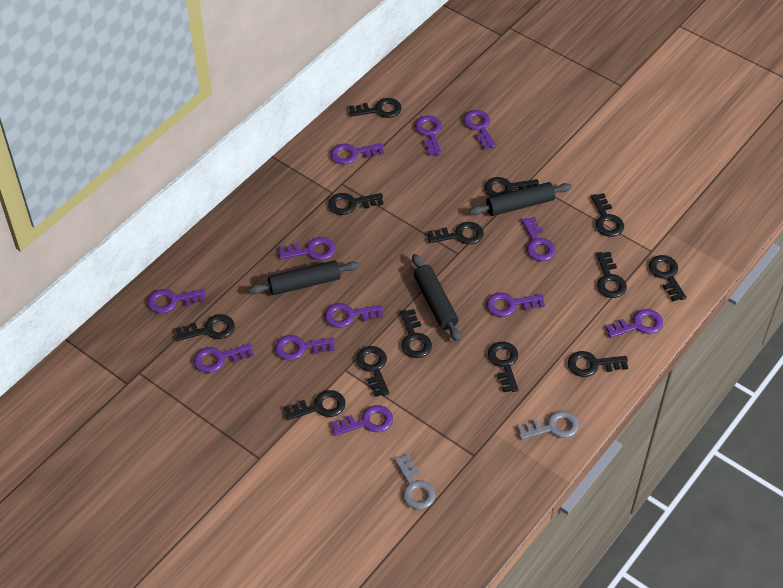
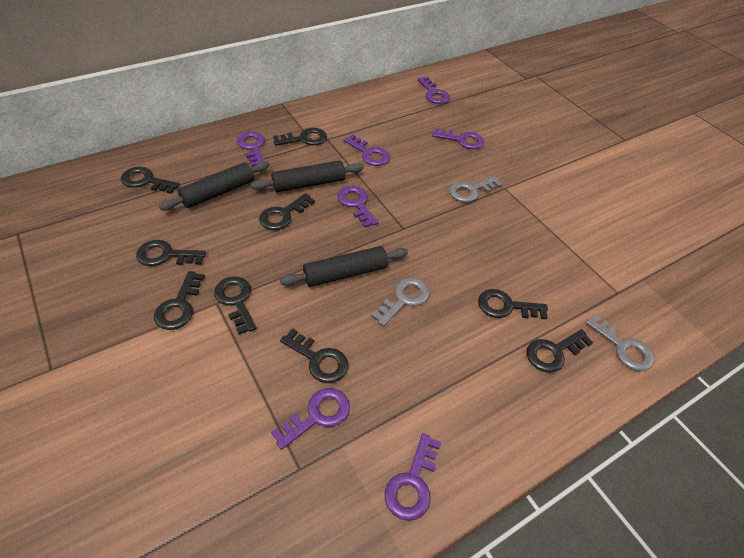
black key: [175,314,235,341] [284,390,346,420] [328,193,384,215] [349,98,402,118] [356,346,389,397] [400,309,432,358] [427,222,484,245] [485,177,539,197] [488,342,518,392] [568,351,628,377] [591,193,624,237] [596,252,627,298] [649,255,686,301] = 13 -> [121,167,180,194] [136,240,206,266] [154,271,205,330] [214,277,257,335] [259,193,315,230] [273,128,327,146] [280,328,348,383] [478,289,548,319] [526,329,593,373] = 9
grey key: [394,454,436,509] [517,411,579,440] = 2 -> [371,277,430,326] [449,176,502,202] [586,314,654,371] = 3
purple key: [148,289,206,313] [194,343,254,373] [275,335,335,361] [279,237,335,260] [325,303,383,328] [330,143,384,165] [331,405,393,436] [415,115,442,156] [463,110,496,149] [486,293,545,317] [521,217,556,261] [605,309,663,338] = 12 -> [237,131,265,167] [271,388,350,450] [337,186,378,228] [343,134,390,166] [385,433,441,521] [417,77,450,104] [432,128,484,149] = 7

